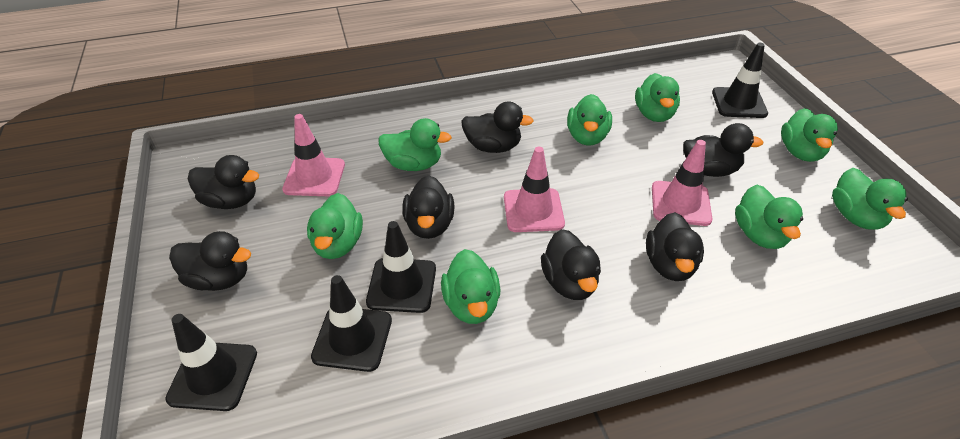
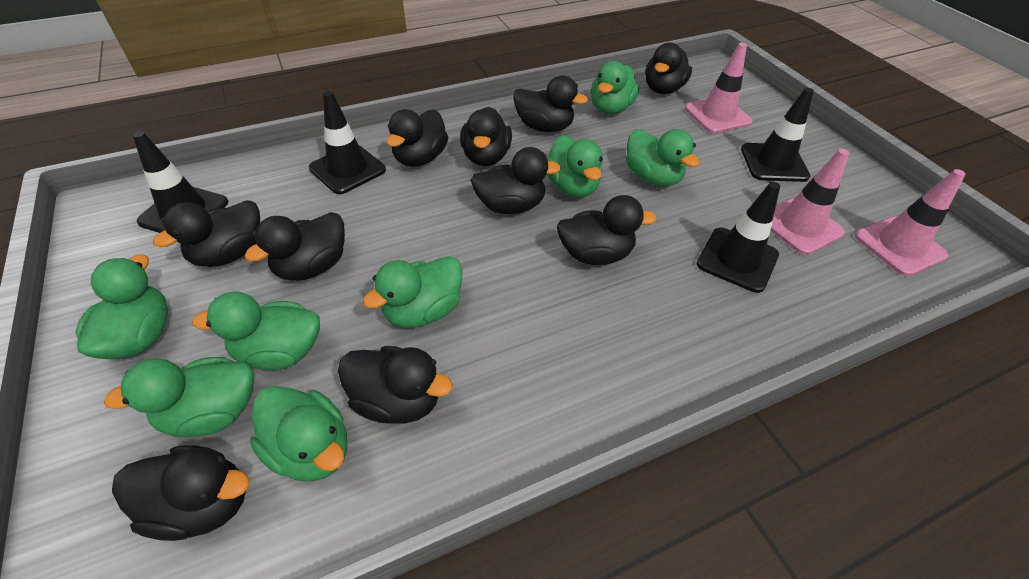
black duck: [169,231,251,291] [188,155,259,209] [402,175,455,239] [461,102,534,153] [541,229,601,300] [646,212,704,281] [683,123,763,177] = 7 -> [112,445,250,541] [153,200,260,267] [245,212,345,281] [338,346,453,424] [386,109,448,167] [460,107,512,166] [470,147,561,214] [513,76,588,132] [557,195,657,265] [645,42,692,94] = 10

